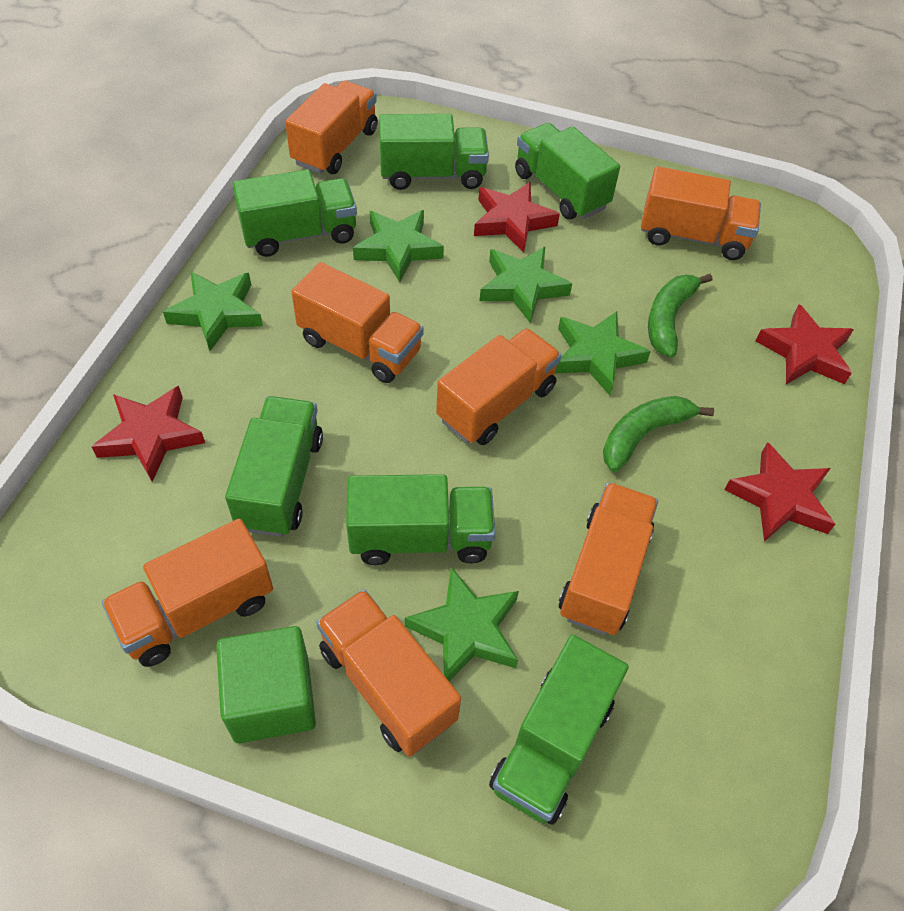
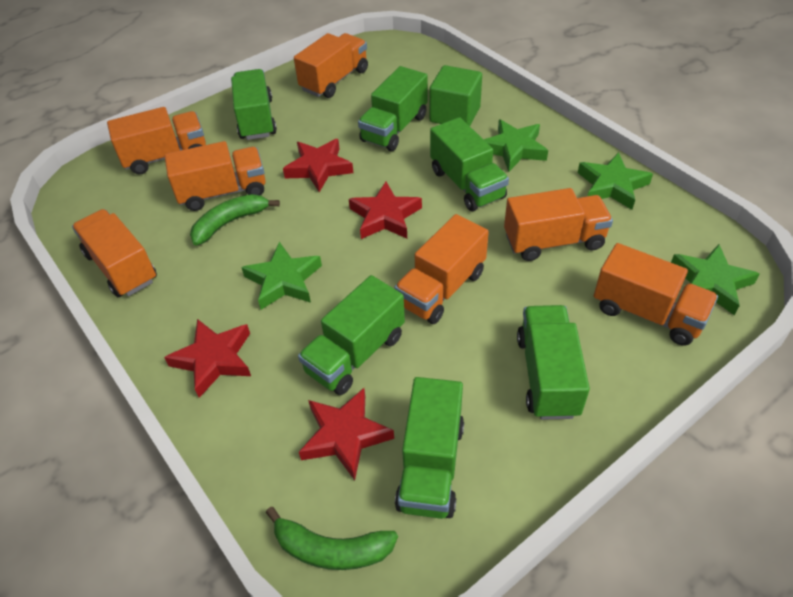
green star: [163,271,263,351] [353,210,444,282] [405,567,519,681] [480,247,572,323] [555,311,651,395] = 5 -> [241,242,322,310] [484,119,548,172] [578,152,653,210] [671,244,760,315] = 4

